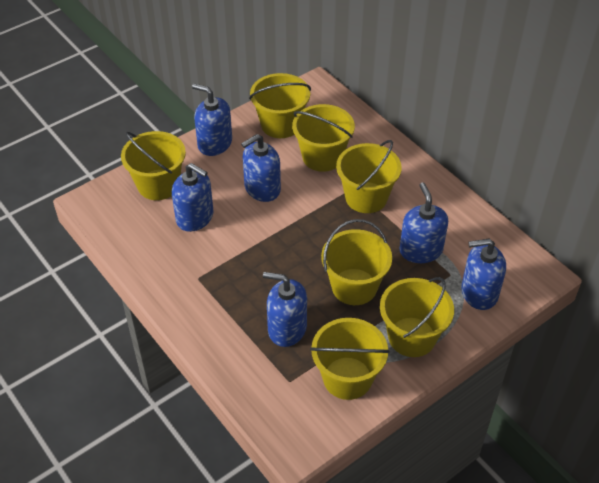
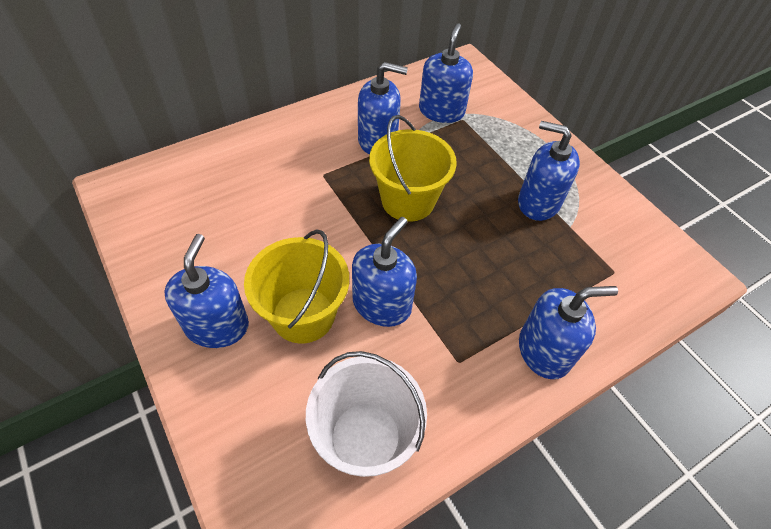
white bucket: none = 0 -> [306,351,427,477] = 1
yellow bucket: [121,131,186,200] [249,73,311,138] [292,104,355,172] [310,318,390,400] [321,219,392,305] [336,140,402,213] [380,277,454,357] = 7 -> [244,229,349,344] [369,115,457,222] = 2

